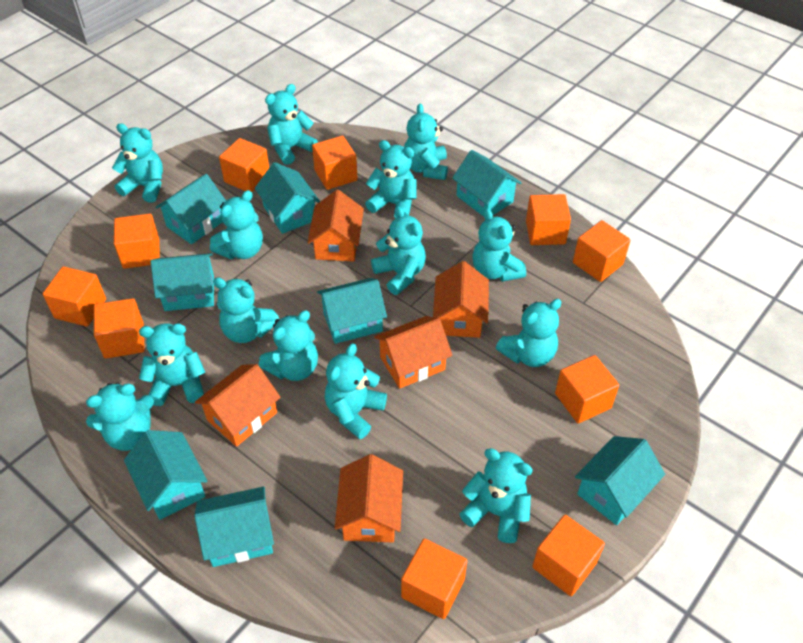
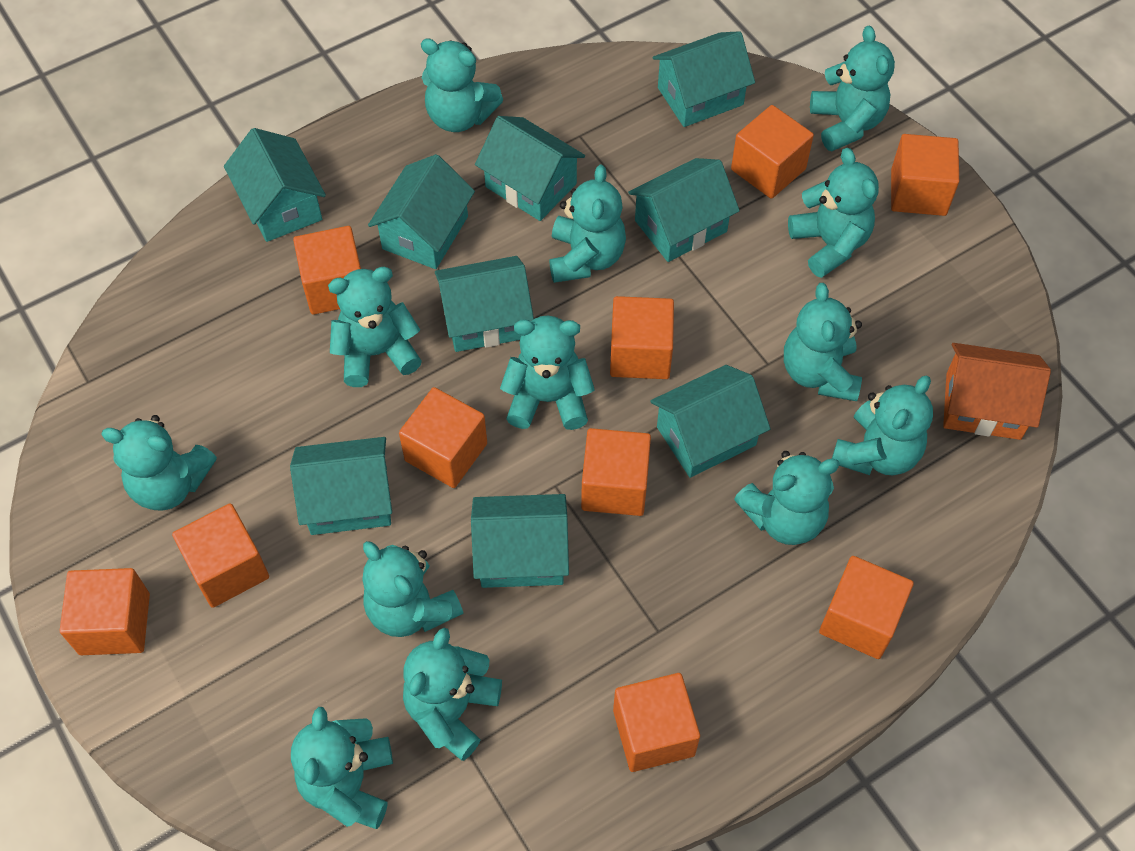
orange house: [195,364,281,447] [308,190,364,261] [335,454,403,543] [374,316,452,389] [433,261,489,338] = 5 -> [943,343,1051,440] = 1
turquoise house: [124,430,207,520] [151,253,214,311] [155,174,226,244] [194,487,274,567] [255,162,320,234] [317,278,387,344] [452,150,521,217] [575,436,665,525] = 8 -> [224,128,326,242] [290,437,392,535] [368,154,475,269] [435,256,534,352] [471,494,569,588] [475,116,585,221] [628,158,740,262] [651,365,770,478] [652,31,755,127] = 9
turquoise teddy bear: [86,383,154,451] [112,123,163,203] [139,323,205,406] [210,190,263,259] [213,277,280,343] [259,310,318,381] [265,84,318,165] [325,343,387,439] [365,140,417,219] [371,206,426,295] [404,103,448,180] [460,448,533,543] [472,208,526,282] [496,299,562,367] = 14 -> [101,415,217,511] [291,707,393,829] [328,267,422,387] [362,541,463,637] [403,627,502,761] [421,38,503,132] [500,316,595,430] [549,165,626,283] [734,451,840,545] [784,283,862,401] [788,148,879,278] [810,25,895,151] [832,375,933,475] = 13

